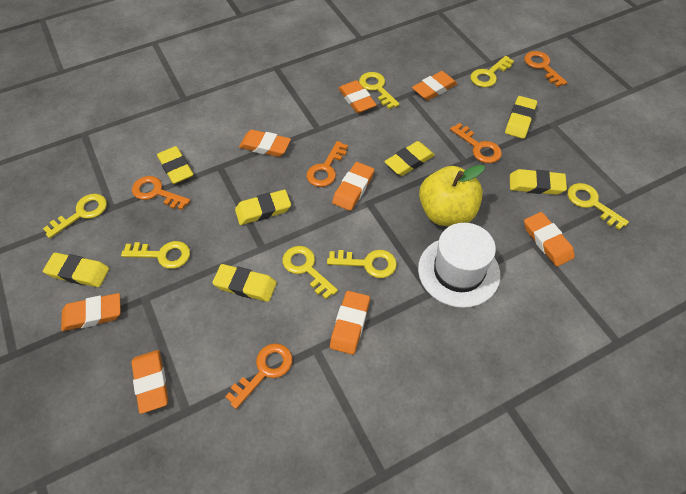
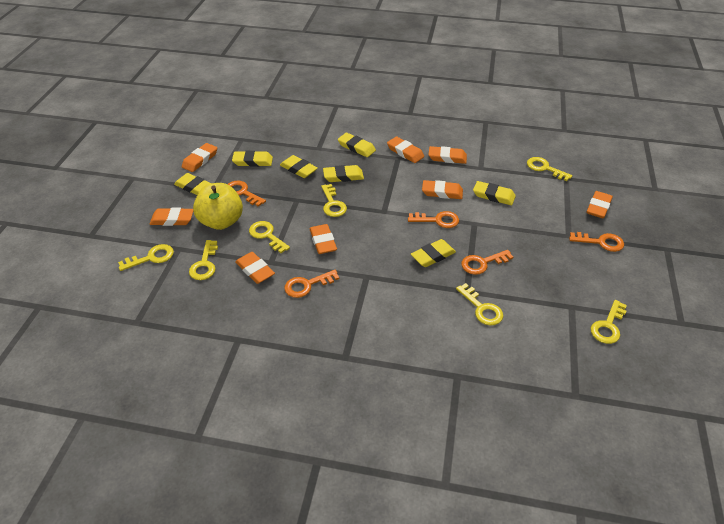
white hat: [418,223,500,308] = 1 -> none = 0

